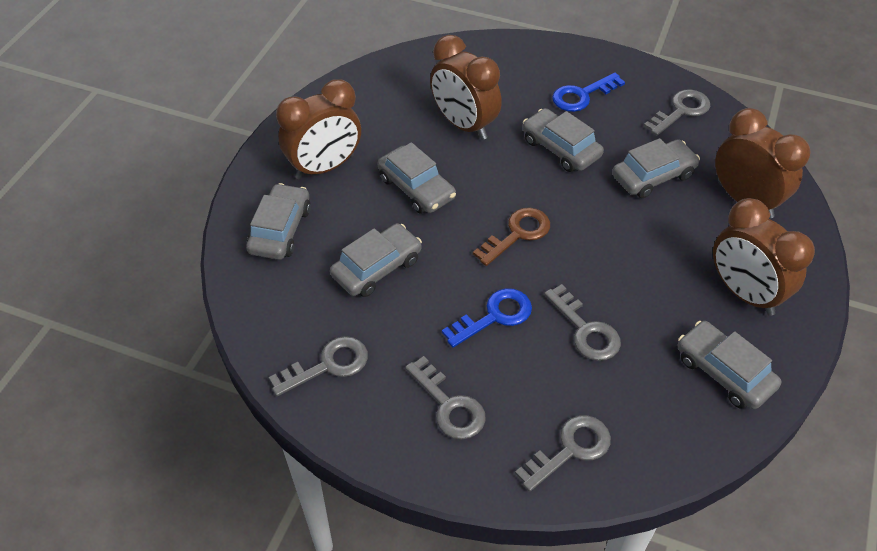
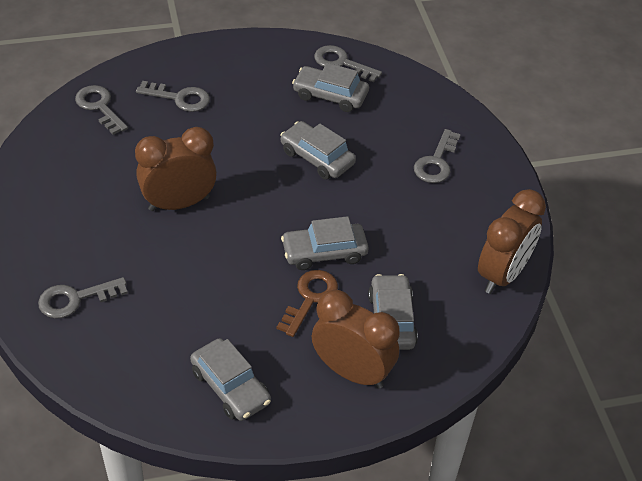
blue key: [442,288,532,348] [552,73,625,112] = 2 -> none = 0
brown clock: [276,79,361,180] [430,35,502,140] [713,198,815,316] [715,108,811,219] = 4 -> [135,127,217,211] [312,290,400,389] [478,189,546,294] = 3
grey car: [246,183,311,260] [330,223,422,297] [377,142,456,214] [523,108,604,172] [612,138,700,198] [678,321,781,409] = 6 -> [190,338,271,421] [280,121,356,180] [281,216,369,270] [292,63,369,112] [368,274,418,350] = 5

